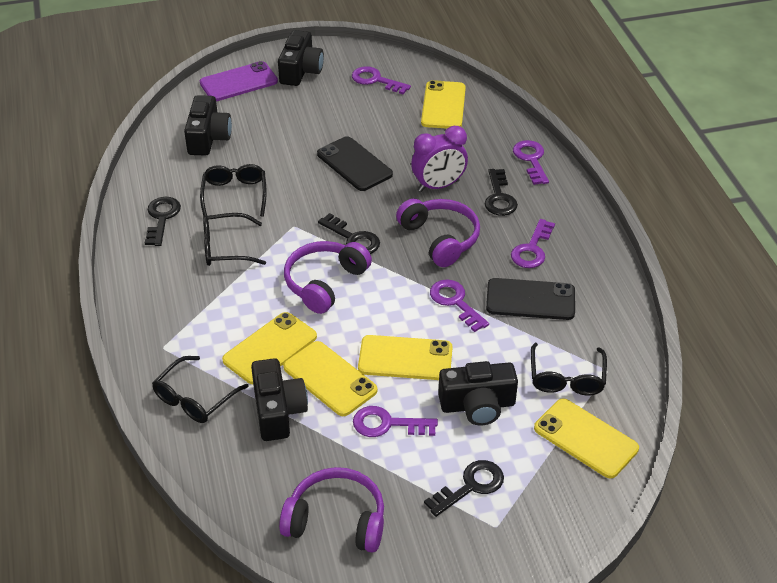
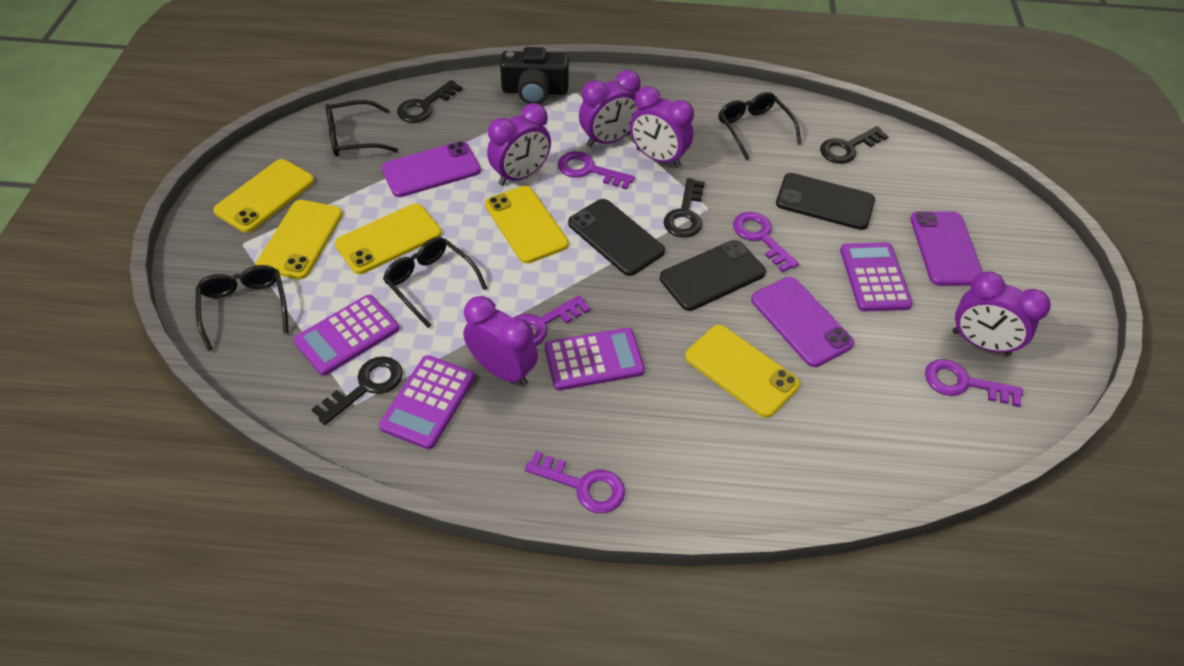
black camera: [184,95,232,156] [251,358,308,441] [278,30,324,86] [438,361,518,425] = 4 -> [500,47,569,104] = 1
black phone: [317,136,393,191] [486,278,575,320] = 2 -> [568,199,665,276] [660,240,766,311] [776,173,875,230] = 3
purple calculator: none = 0 -> [294,295,399,376] [379,355,475,450] [545,328,645,391] [840,242,913,312] = 4
purple clock: [411,126,468,192] = 1 -> [463,296,538,386] [487,103,551,186] [579,70,641,147] [630,86,694,168] [953,271,1051,356] = 5
purple headphones: [279,467,384,553] [284,241,372,314] [396,199,480,267] = 3 -> none = 0
purple phone: [200,61,278,101] = 1 -> [381,141,481,197] [751,277,854,367] [910,211,983,286] = 3

